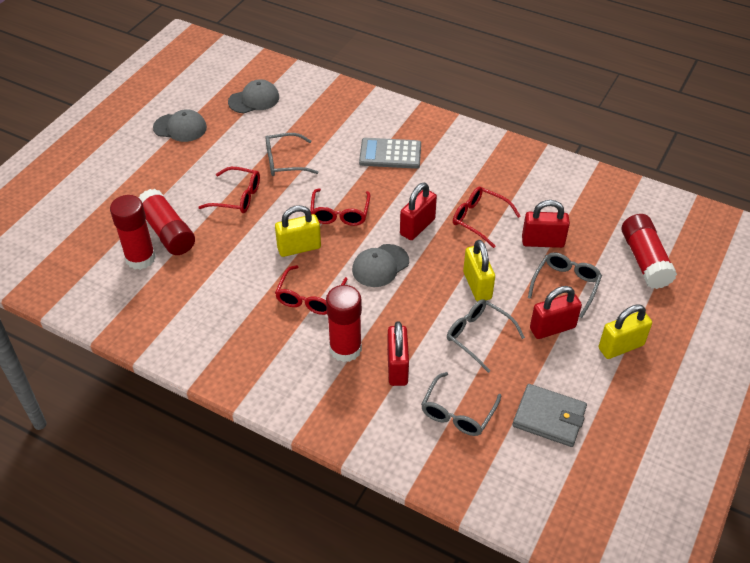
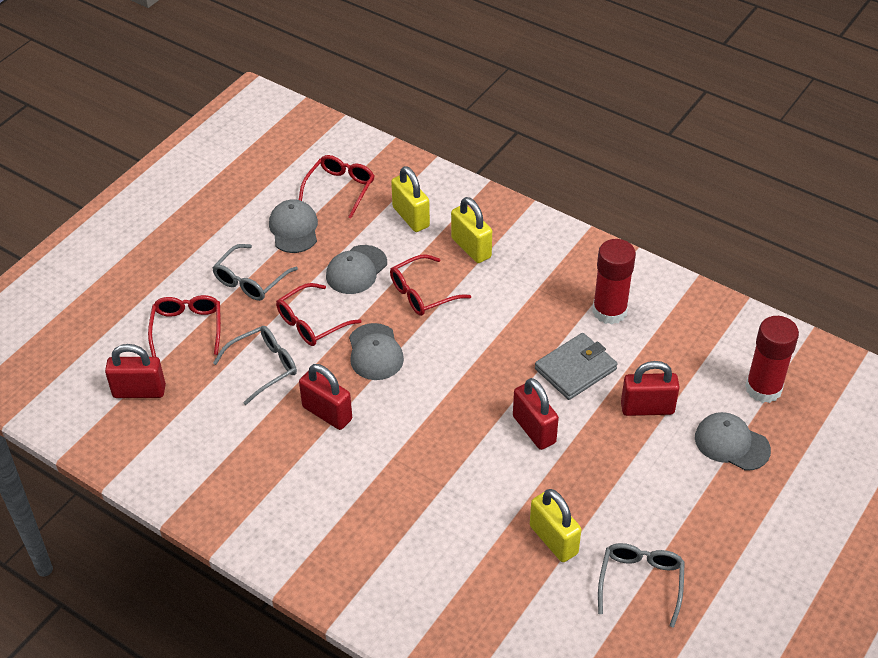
grey calculator: [359,138,421,169] = 1 -> none = 0
grey cap: [153,109,207,142] [228,79,279,113] [352,244,409,287] = 3 -> [269,199,318,253] [326,245,387,294] [349,323,404,380] [695,412,771,471] = 4
grey glasses: [265,133,318,176] [421,372,501,436] [447,299,525,373] [528,253,602,318] = 4 -> [212,244,298,301] [213,326,297,405] [598,543,685,628] = 3
red glue stick: [110,195,156,270] [138,189,195,255] [326,285,362,362] [621,214,677,289] = 4 -> [593,239,636,324] [745,316,799,403] = 2

